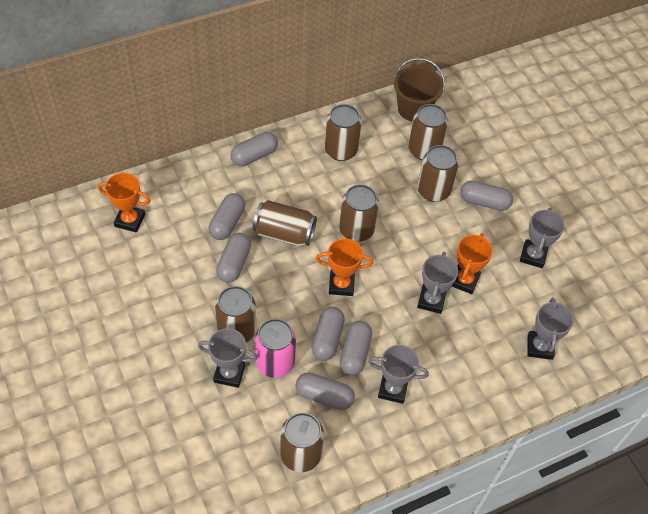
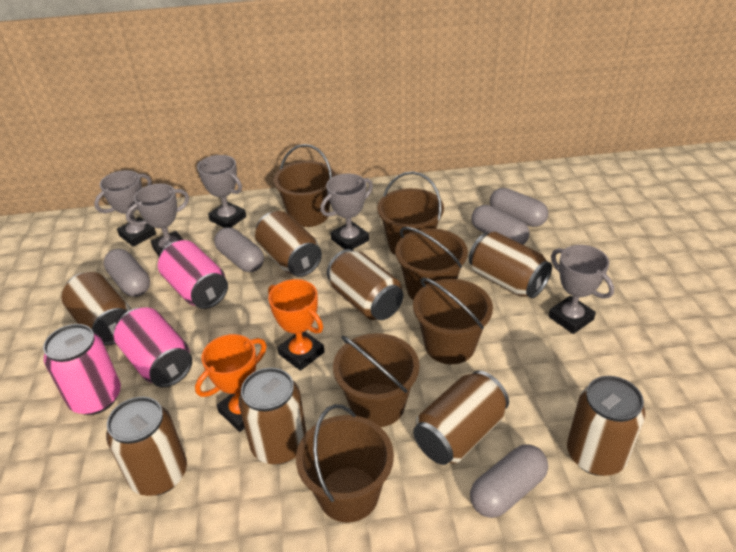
brown bucket: [394,58,445,122] = 1 -> [274,144,336,227] [296,404,394,523] [333,333,419,427] [377,171,444,256] [395,227,468,301] [413,277,493,364] = 6
brown can: [215,286,256,342] [253,200,317,246] [280,413,324,472] [325,104,362,161] [339,184,379,242] [408,104,448,160] [417,145,459,202] = 7 -> [61,272,131,345] [106,397,187,496] [238,368,307,465] [255,211,322,277] [327,249,403,320] [413,371,509,465] [469,232,552,298] [567,376,645,476] = 8
grey capsule: [209,193,245,240] [216,233,251,283] [230,132,278,166] [296,372,355,410] [311,307,345,361] [340,321,372,375] [460,181,513,211] = 7 -> [104,249,150,297] [214,227,264,272] [470,444,548,518] [471,205,530,245] [490,188,548,227] = 5
orange trophy: [98,173,151,232] [316,239,373,296] [452,233,493,294] = 3 -> [195,334,267,432] [268,279,324,371] = 2
pink can: [255,318,296,378] = 1 -> [43,324,121,415] [114,307,192,387] [158,240,228,309] = 3

